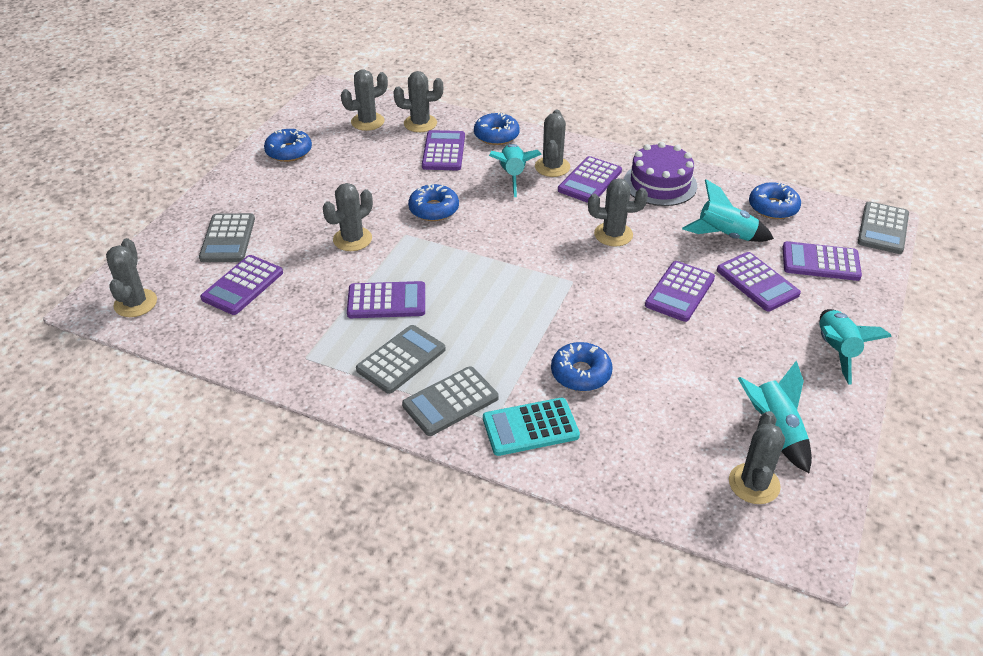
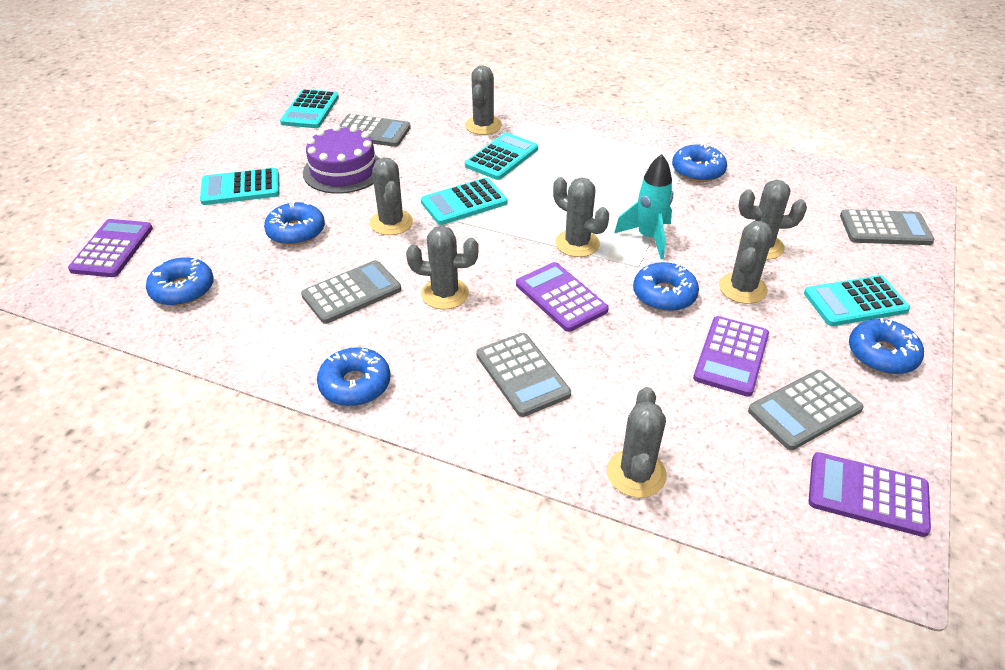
blue donut: [264,129,312,162] [408,183,459,221] [474,112,520,145] [551,342,613,391] [749,182,801,219] = 5 -> [146,257,214,306] [264,202,325,245] [317,347,390,406] [633,262,699,311] [672,143,727,182] [849,318,924,374] = 6
grey calculator: [199,213,255,262] [356,325,446,394] [402,366,499,436] [858,201,909,254] = 4 -> [301,260,401,324] [339,114,411,147] [476,333,571,417] [748,370,864,450] [840,209,935,245] = 5
purple calculator: [200,255,283,315] [347,281,425,318] [422,130,465,170] [558,156,622,203] [645,261,715,322] [717,252,801,312] [782,241,862,281] = 7 -> [68,219,153,277] [516,262,609,332] [693,316,769,397] [808,452,931,537] = 4
turquoise calculator: [483,398,580,456] = 1 -> [200,168,279,205] [280,89,339,128] [421,178,507,225] [465,133,538,180] [804,275,910,326] = 5
turquoise rocket: [489,144,542,197] [682,179,774,242] [738,360,812,473] [819,309,892,385] = 4 -> [614,154,673,259] = 1

